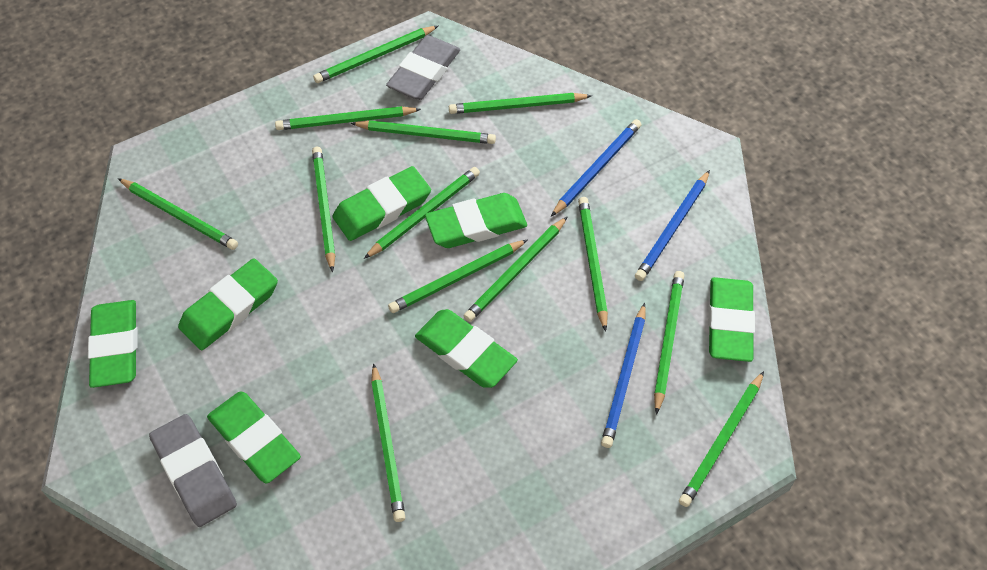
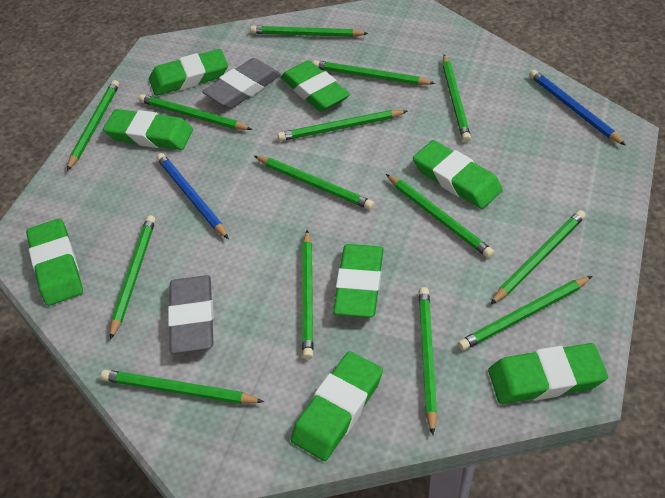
blue pencil: [551,119,641,217] [601,303,646,448] [635,170,710,281] = 3 -> [157,153,229,239] [529,70,626,146] = 2
green eraser: [88,300,138,388] [178,258,278,350] [207,391,301,484] [332,166,431,241] [415,309,518,388] [425,193,527,248] [708,277,755,362] = 7 -> [26,219,83,306] [103,109,193,150] [149,49,228,96] [281,60,350,112] [291,351,383,461] [333,244,383,318] [413,140,503,209] [488,343,608,404] = 8
green pencil: [118,178,238,250] [275,106,421,130] [312,147,335,273] [313,26,438,83] [351,120,496,144] [364,167,480,259] [371,363,405,522] [388,240,528,313] [449,93,592,114] [464,216,568,322] [578,197,608,332] [654,271,684,415] [679,371,764,507] = 13 -> [67,80,119,171] [101,370,264,404] [110,215,156,340] [139,94,252,130] [250,26,369,37] [254,156,374,210] [278,110,407,141] [302,230,314,360] [313,60,435,85] [386,174,494,258] [419,287,437,435] [443,55,471,142] [458,276,592,351] [490,210,586,305] = 14

